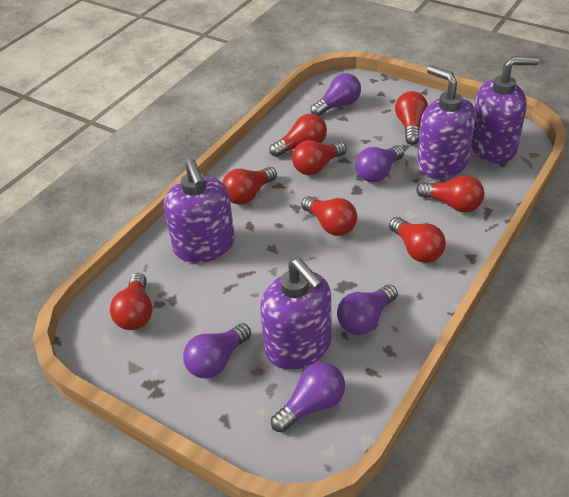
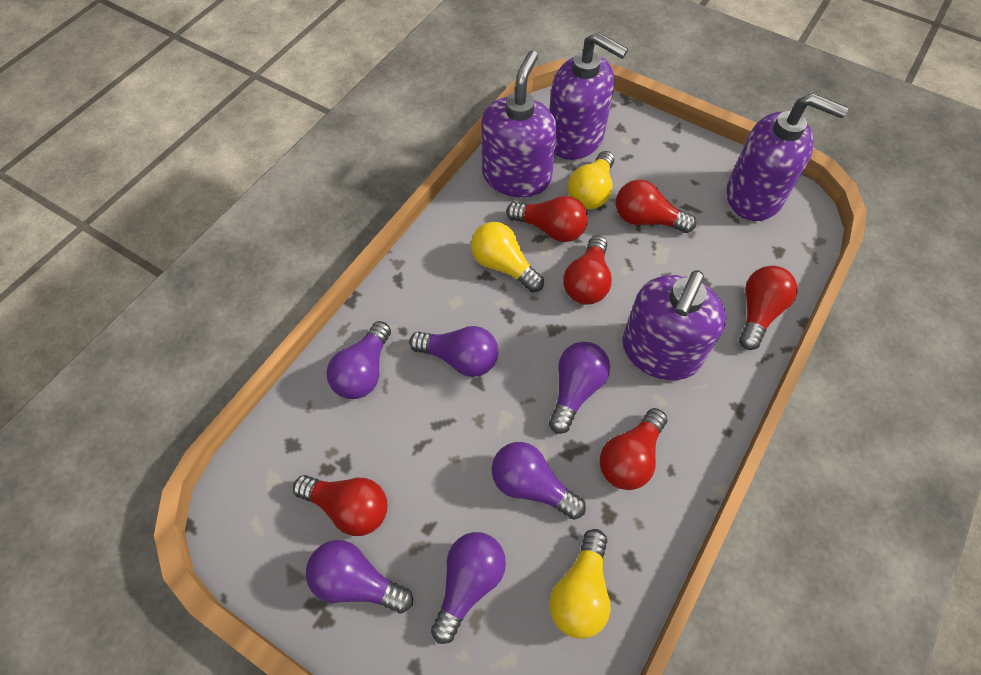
purple light bulb: [183,323,251,379] [271,362,345,433] [310,73,361,116] [337,284,398,335] [355,145,404,182] = 5 -> [306,540,413,613] [327,321,391,399] [409,326,498,377] [431,532,506,644] [491,442,586,520] [549,342,610,434] = 6
red light bulb: [110,273,153,330] [222,167,277,205] [269,114,327,157] [292,140,346,175] [301,196,357,236] [389,217,446,263] [395,91,428,145] [416,175,485,212] = 8 -> [293,475,388,536] [506,196,588,242] [563,235,612,305] [599,408,667,490] [616,179,696,233] [739,266,797,350] = 6
yellow light bulb: none = 0 -> [471,222,544,292] [549,529,611,639] [568,151,614,209] = 3

